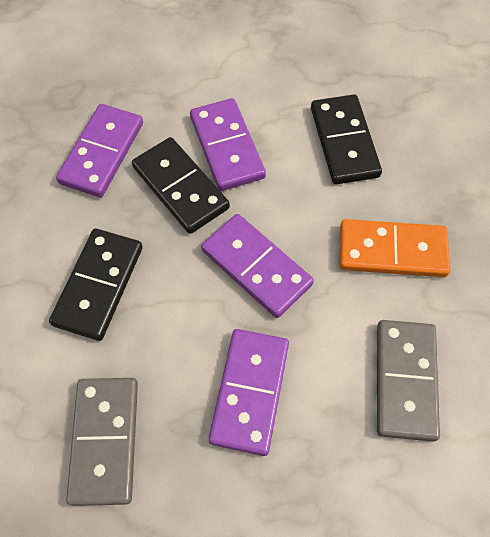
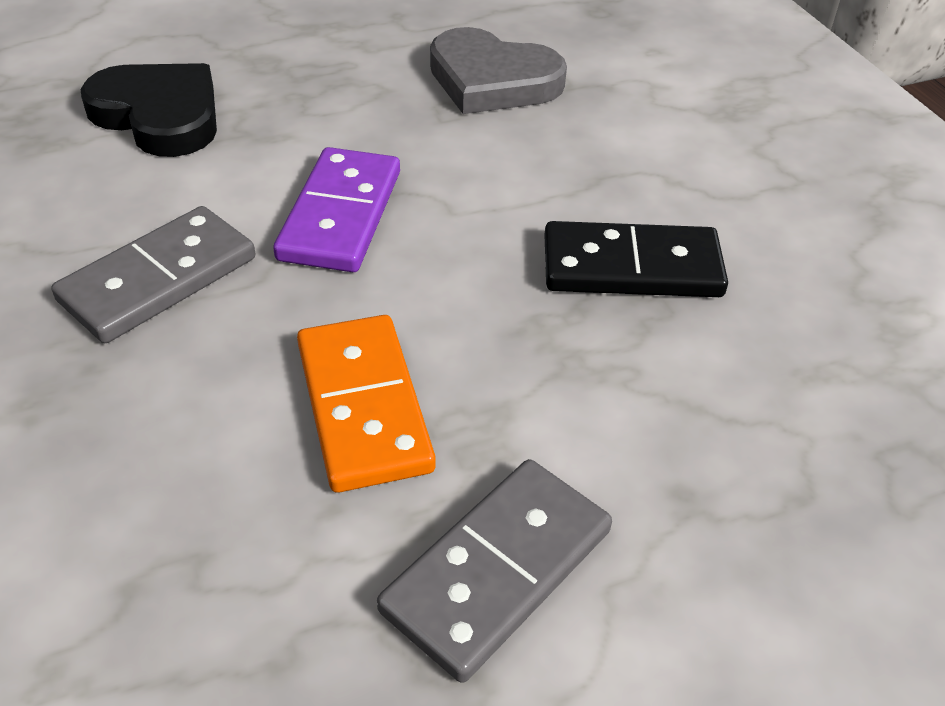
black domino: [49,229,143,341] [132,137,230,234] [311,94,382,185] = 3 -> [544,221,728,297] = 1
black heart: none = 0 -> [81,63,217,157] = 1
grey heart: none = 0 -> [430,27,567,114] = 1
purple domino: [56,104,143,197] [190,98,266,191] [201,214,314,318] [209,329,289,456] = 4 -> [273,147,400,272] = 1

